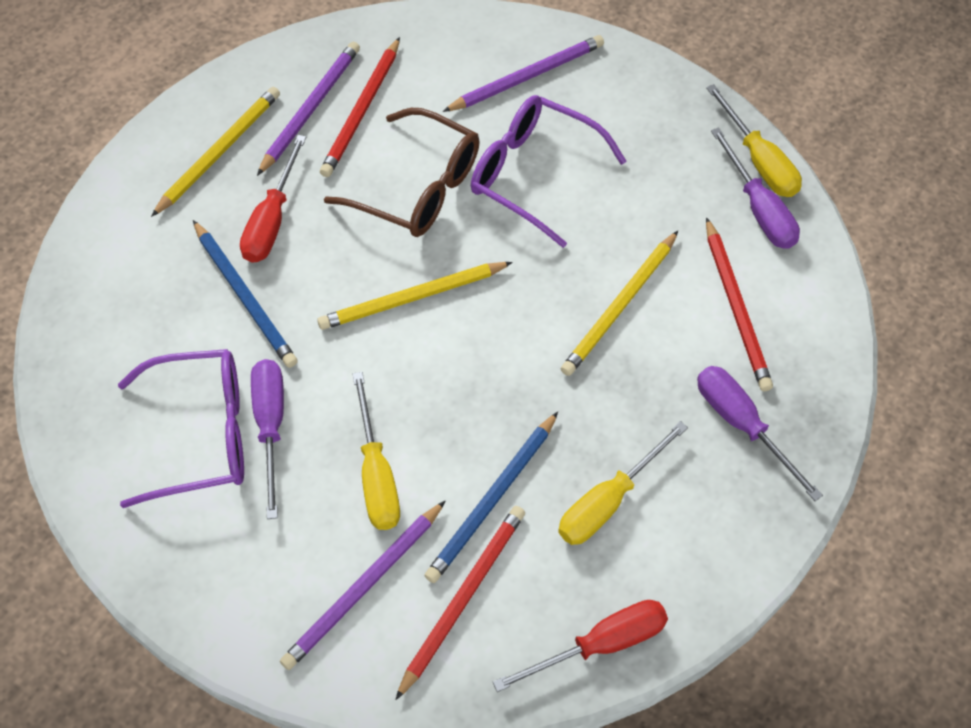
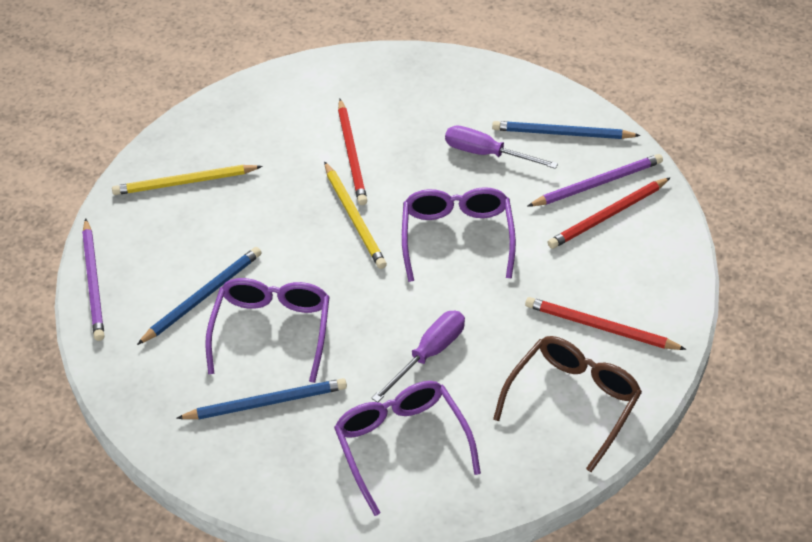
blue pencil: [193,220,298,368] [424,412,558,583] = 2 -> [137,247,262,345] [176,378,347,419] [492,121,641,139] = 3
purple glasses: [118,349,244,508] [471,95,626,248] = 2 -> [205,278,330,383] [334,381,481,516] [402,187,516,282] = 3
purple pencil: [257,42,360,176] [280,501,445,670] [443,35,604,112] = 3 -> [82,218,104,341] [528,154,663,206] = 2
purple screwdriver: [251,359,284,519] [697,366,823,501] [711,127,800,249] = 3 -> [372,311,465,402] [445,125,558,169] = 2
red screwdriver: [240,135,306,263] [493,600,668,692] = 2 -> none = 0
yellow pencil: [151,87,280,217] [317,262,513,330] [561,231,678,376] = 3 -> [112,165,263,195] [324,161,387,269] = 2
yellow screwdriver: [353,372,400,530] [558,421,688,545] [706,84,802,197] = 3 -> none = 0

